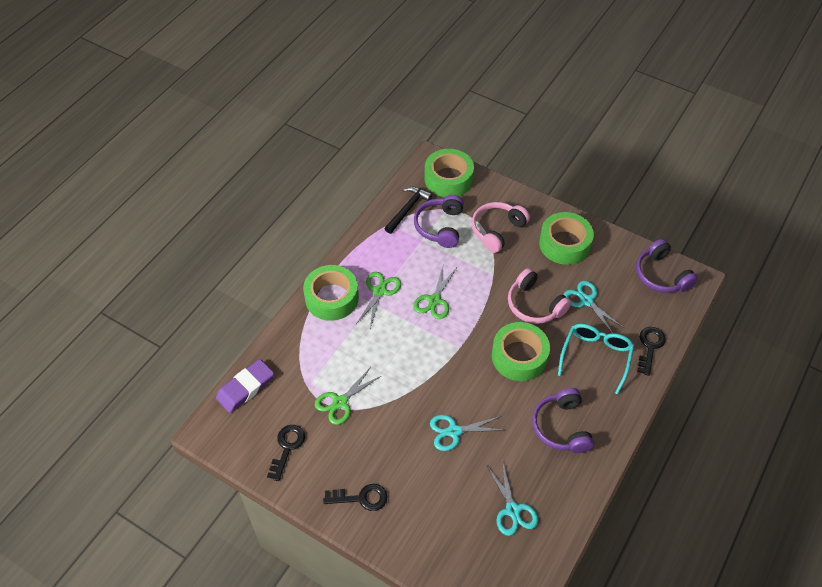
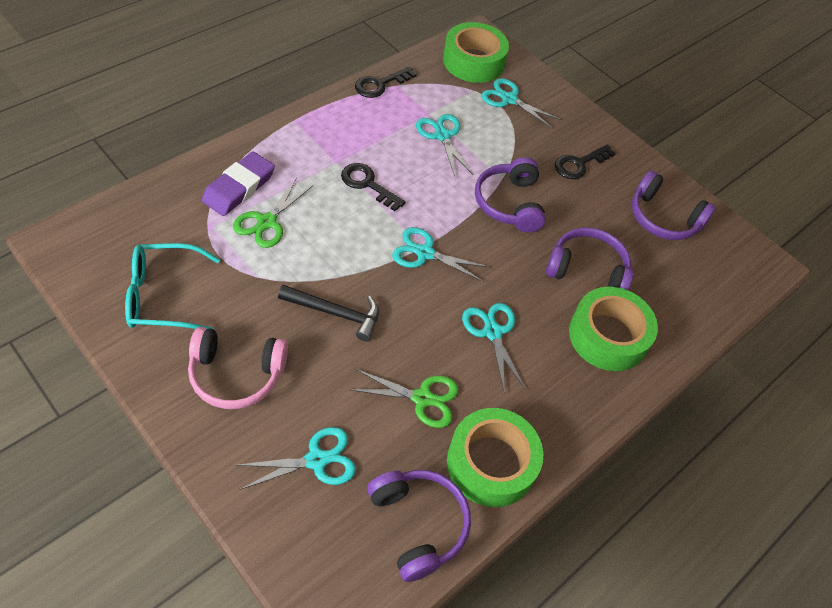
green scissors: [315,367,381,425] [356,272,401,328] [413,263,457,319] = 3 -> [233,178,313,248] [348,369,459,428] = 2
green tape: [303,265,359,321] [424,149,474,197] [492,322,550,381] [539,212,594,265] = 4 -> [443,22,509,83] [447,408,543,507] [569,287,658,371] = 3
pink headphones: [472,202,530,253] [508,268,571,324] = 2 -> [188,327,288,409] = 1
purple headphones: [414,195,464,248] [532,388,594,453] [636,239,698,293] = 3 -> [367,470,471,582] [475,157,546,232] [546,228,634,291] [632,170,716,240] = 4
turquoise scissors: [430,415,504,451] [487,460,538,536] [563,281,624,333] = 3 -> [236,427,356,490] [392,227,489,282] [416,114,473,176] [462,303,526,394] [481,78,561,129] = 5

